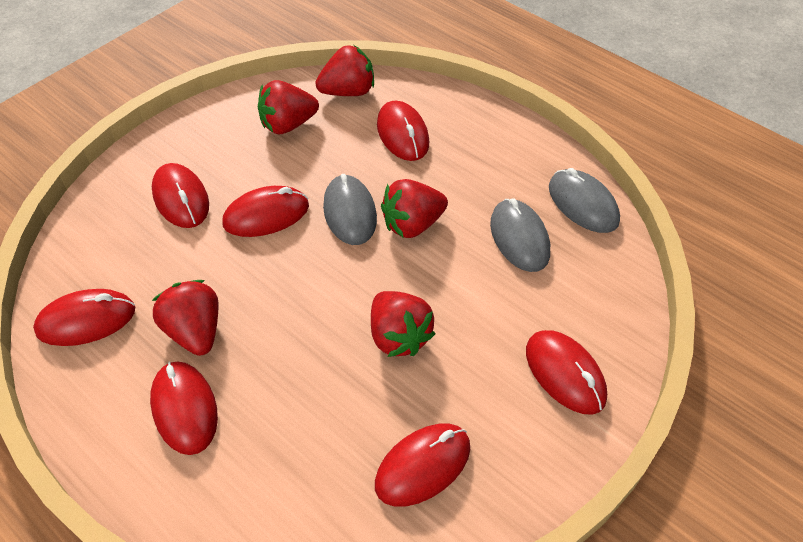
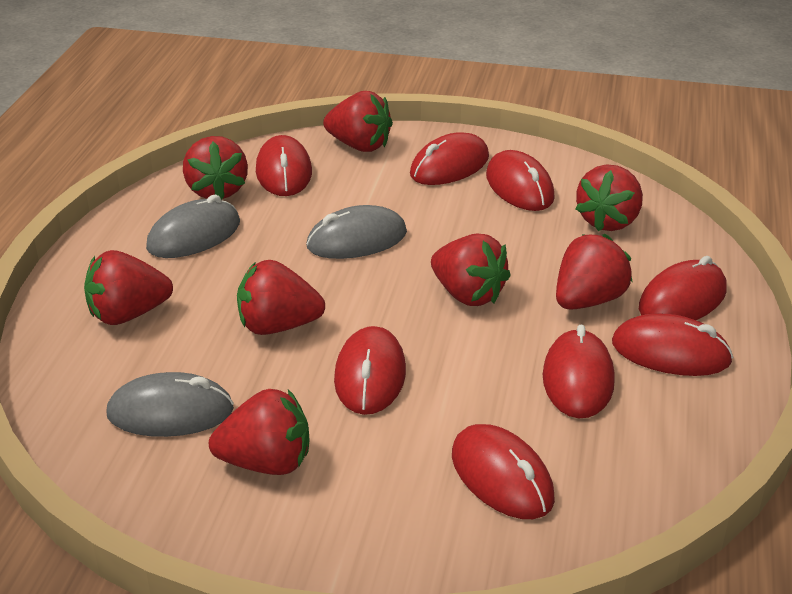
red mouse: [33,289,135,346] [150,361,218,455] [152,163,209,228] [222,186,309,237] [375,424,471,507] [377,101,429,161] [526,330,607,415] = 7 -> [256,135,312,196] [334,326,406,415] [410,132,489,185] [452,424,555,519] [486,150,555,211] [543,324,615,418] [612,313,733,376] [639,256,727,320] = 8
red strawberry: [152,280,218,356] [258,80,319,135] [315,45,374,96] [371,291,435,357] [381,179,448,238] = 5 -> [84,250,173,325] [183,136,248,200] [209,389,309,475] [237,260,325,335] [323,91,393,152] [431,234,511,306] [556,234,633,310] [576,164,643,232] = 8

